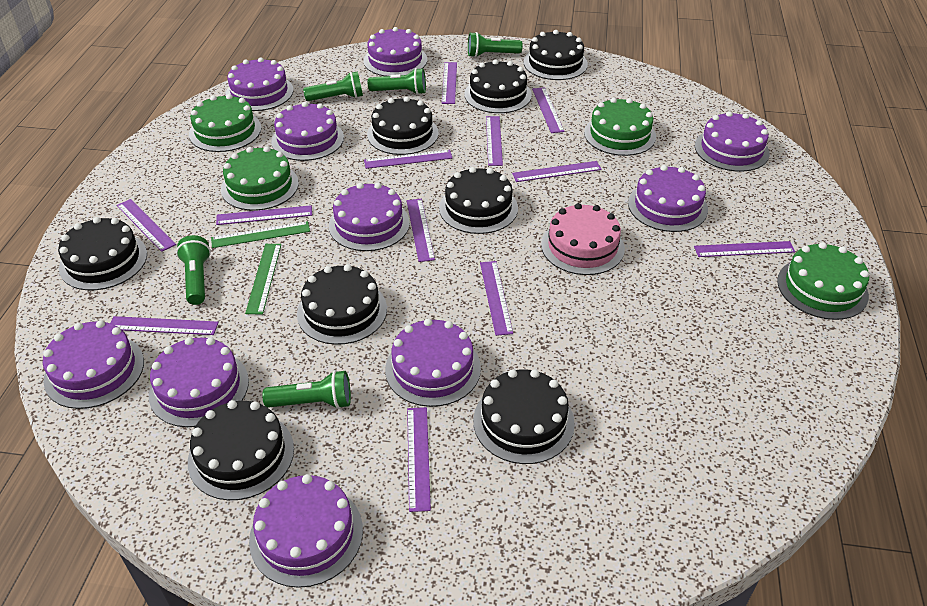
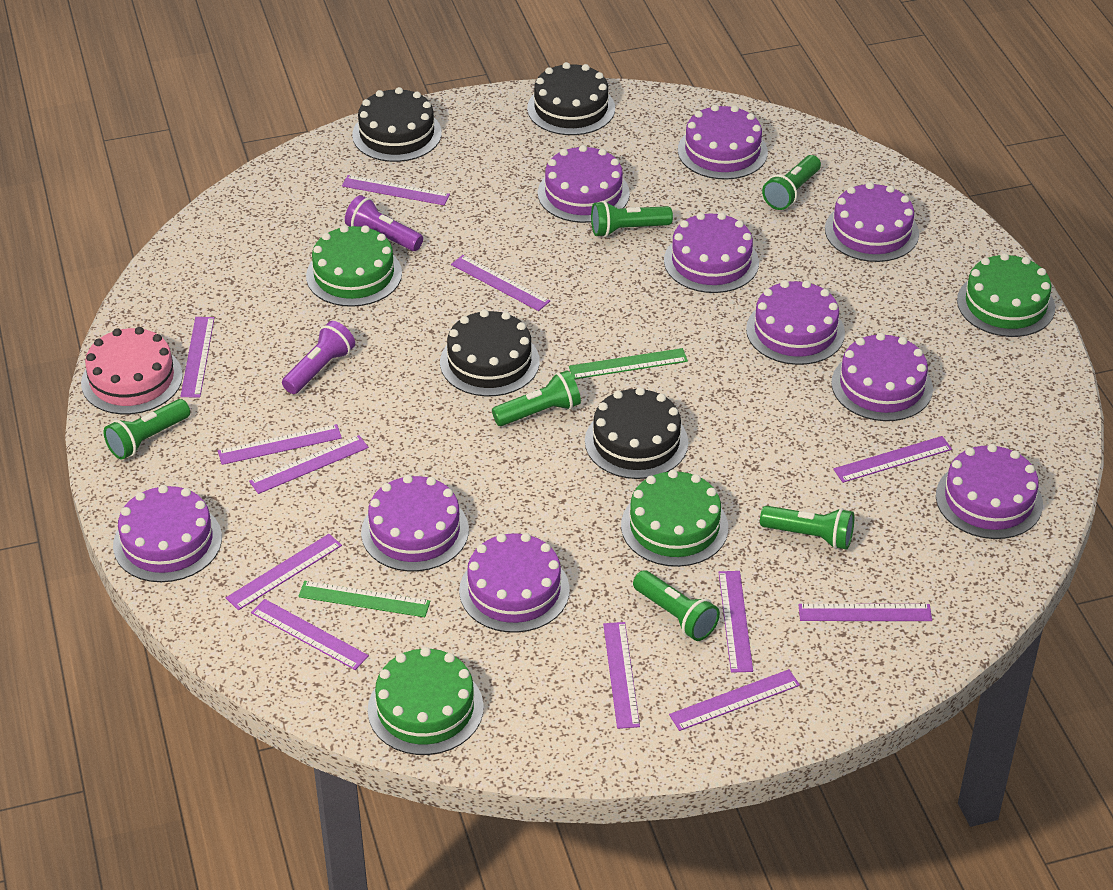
black cake: [58,217,147,290] [188,400,294,500] [297,264,387,345] [367,97,439,155] [439,167,518,234] [465,59,532,113] [473,369,575,464] [524,30,588,80] = 8 -> [352,87,442,162] [440,310,540,396] [527,62,615,135] [585,387,688,479] = 4
green flashlight: [176,235,211,305] [262,370,351,409] [303,71,363,101] [368,68,426,95] [468,32,523,58] = 5 -> [104,399,190,460] [492,370,581,426] [591,201,673,237] [633,570,720,641] [760,506,854,549] [762,155,821,210] = 6
purple flashlight: none = 0 -> [282,321,355,394] [345,195,423,251] = 2

